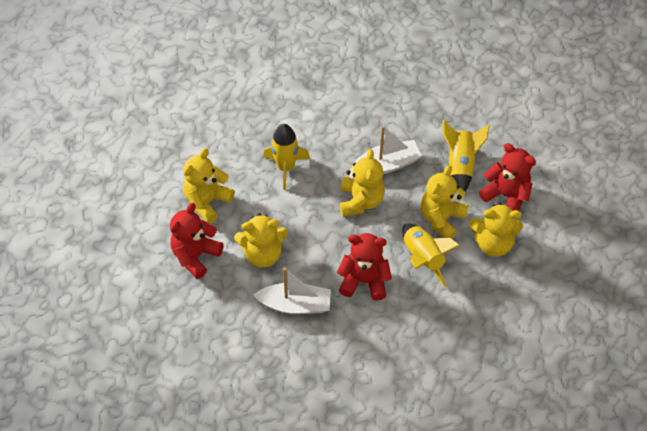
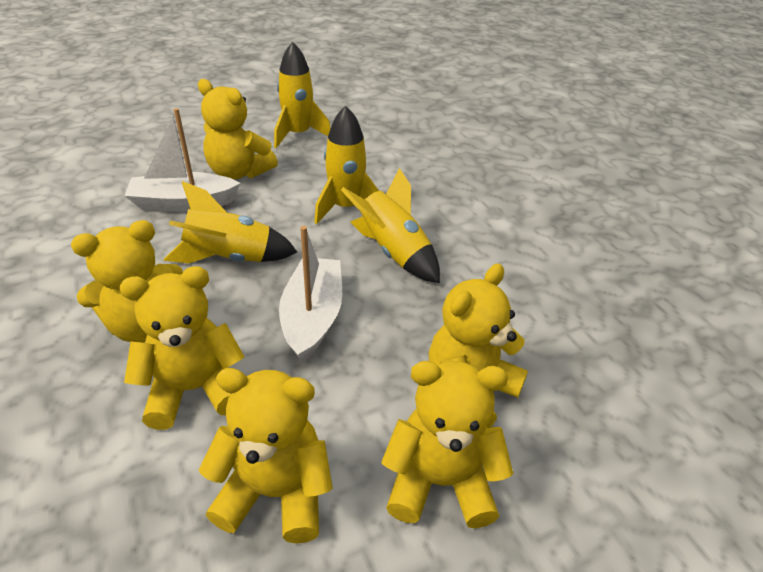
red teddy bear: [170,203,224,279] [337,233,392,301] [479,143,536,211] = 3 -> none = 0
yellow rocket: [264,124,310,190] [402,224,460,287] [443,120,490,191] = 3 -> [163,181,297,264] [274,41,331,148] [314,105,379,224] [341,168,440,283] = 4
yellow teddy bear: [183,148,235,223] [234,213,288,268] [340,149,385,217] [421,165,469,239] [469,202,523,257] = 5 -> [71,220,183,343] [120,266,245,430] [198,79,278,180] [199,368,333,544] [381,361,513,528] [429,264,528,428] = 6

